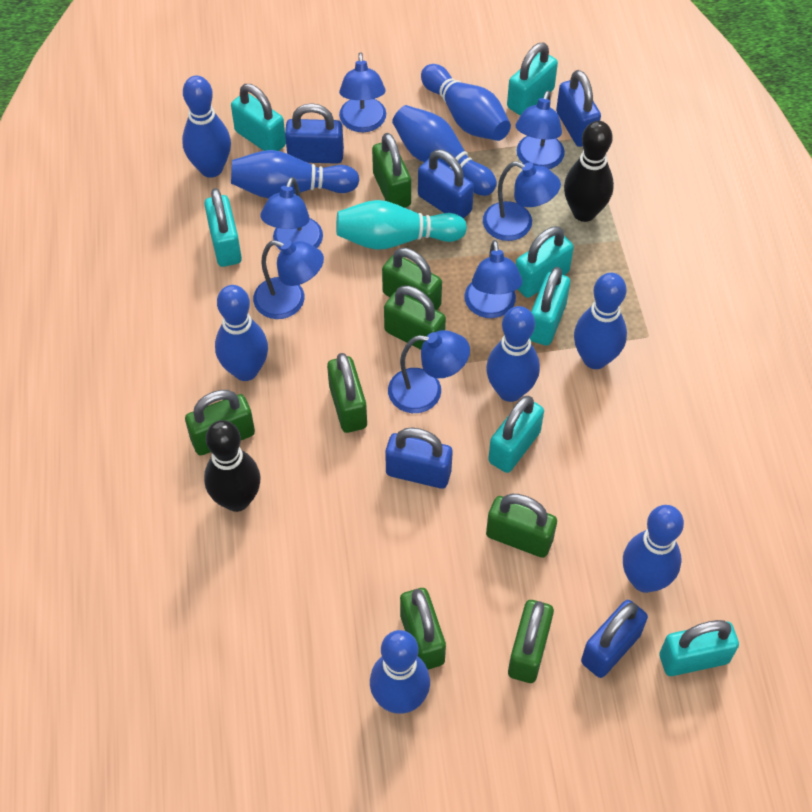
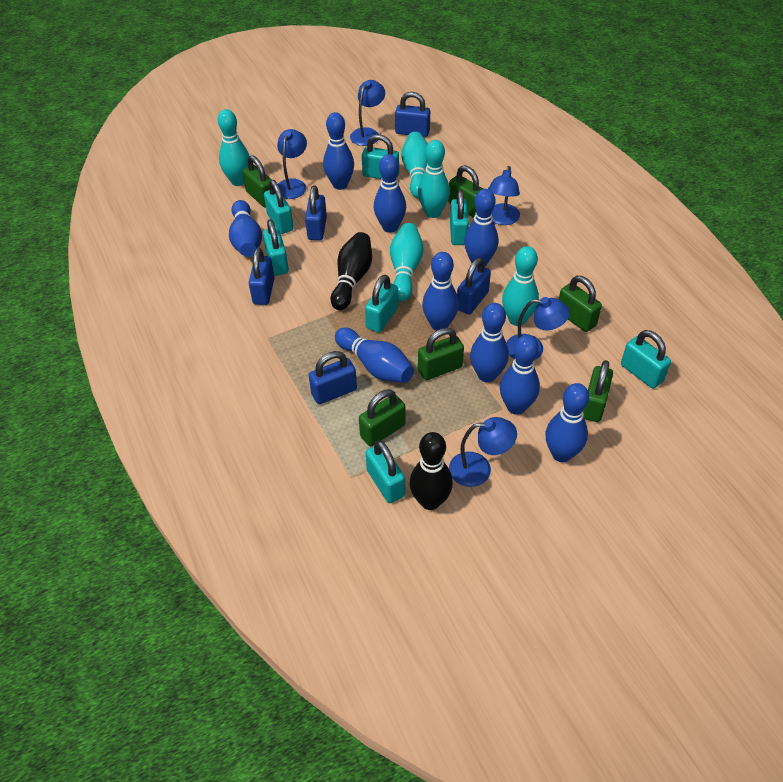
blue lamp: [253,240,324,319] [261,177,323,251] [339,52,386,132] [388,330,470,413] [464,240,522,318] [483,161,561,241] [515,90,565,169] = 7 -> [277,129,307,199] [350,80,385,146] [449,417,517,487] [488,166,520,225] [506,297,570,360] = 5
green padlock: [185,390,255,456] [327,353,367,433] [372,133,411,208] [382,248,442,310] [384,286,446,350] [400,588,446,670] [486,494,557,558] [508,600,554,683] = 8 -> [242,155,272,208] [359,389,405,446] [418,328,464,380] [448,165,483,218] [559,276,602,332] [583,360,613,422] = 6
turquoise bowling pin: [336,200,467,250] = 1 -> [218,109,249,186] [390,223,424,301] [401,132,428,198] [418,140,450,218] [502,246,539,326] = 5

